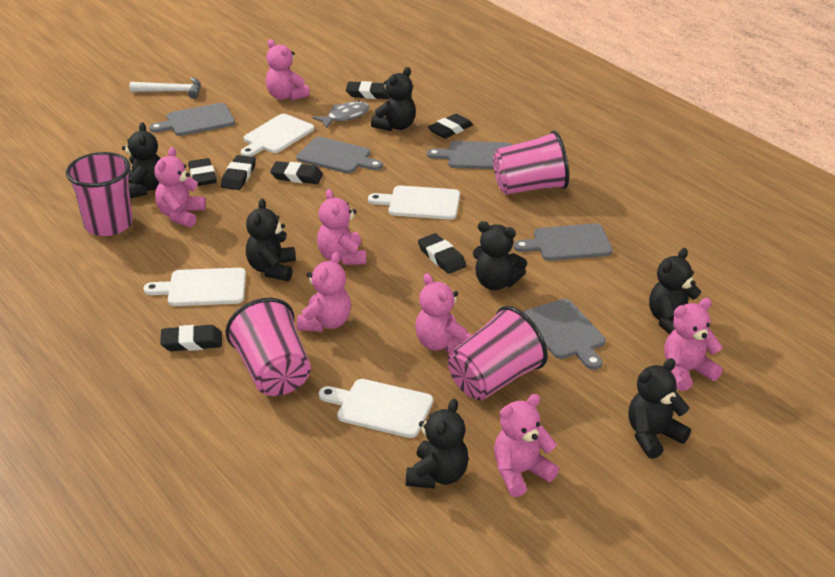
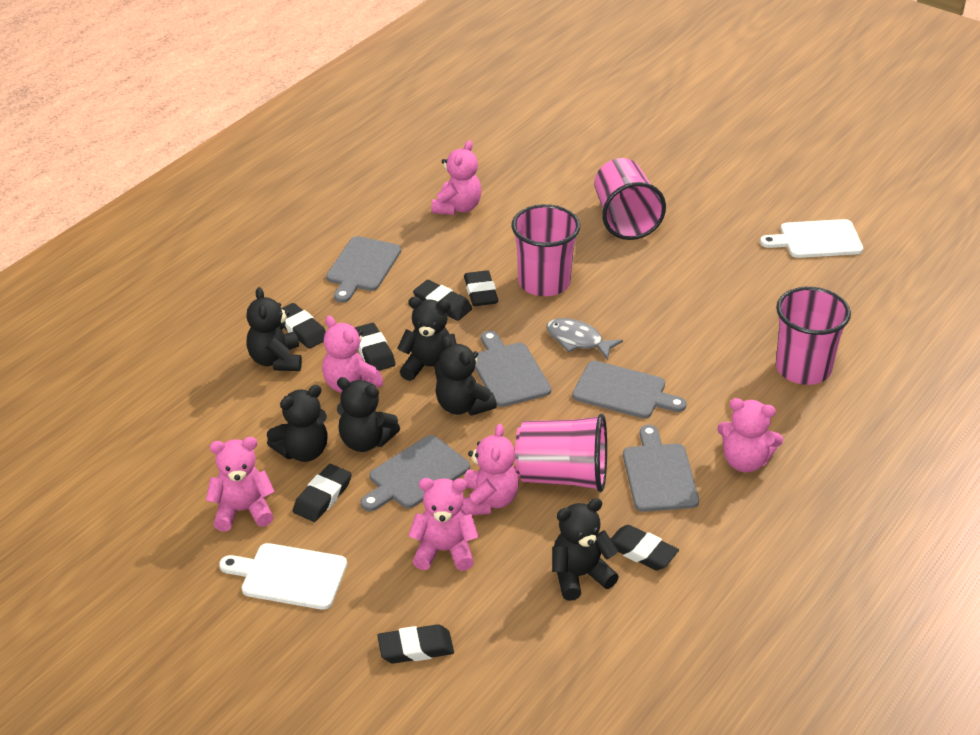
black teddy bear: [122,122,160,198] [246,199,296,281] [371,67,416,131] [406,399,469,489] [473,221,527,290] [628,358,691,459] [649,248,701,334] = 7 -> [246,287,302,371] [267,385,327,462] [337,377,400,452] [397,297,456,381] [435,336,497,416] [552,498,619,601] = 6
pink teddy bear: [154,147,206,227] [266,39,310,101] [297,252,351,332] [317,189,366,265] [415,273,471,353] [494,394,559,497] [664,298,723,391] = 7 -> [206,437,275,532] [322,315,383,393] [408,478,479,571] [431,140,481,215] [462,424,519,515] [717,398,783,472] = 6
white cutting board: [143,268,246,306] [241,114,314,157] [318,379,433,438] [368,186,460,220] = 4 -> [219,543,347,610] [760,219,863,258] = 2
white hammer: [129,78,201,99] = 1 -> none = 0

